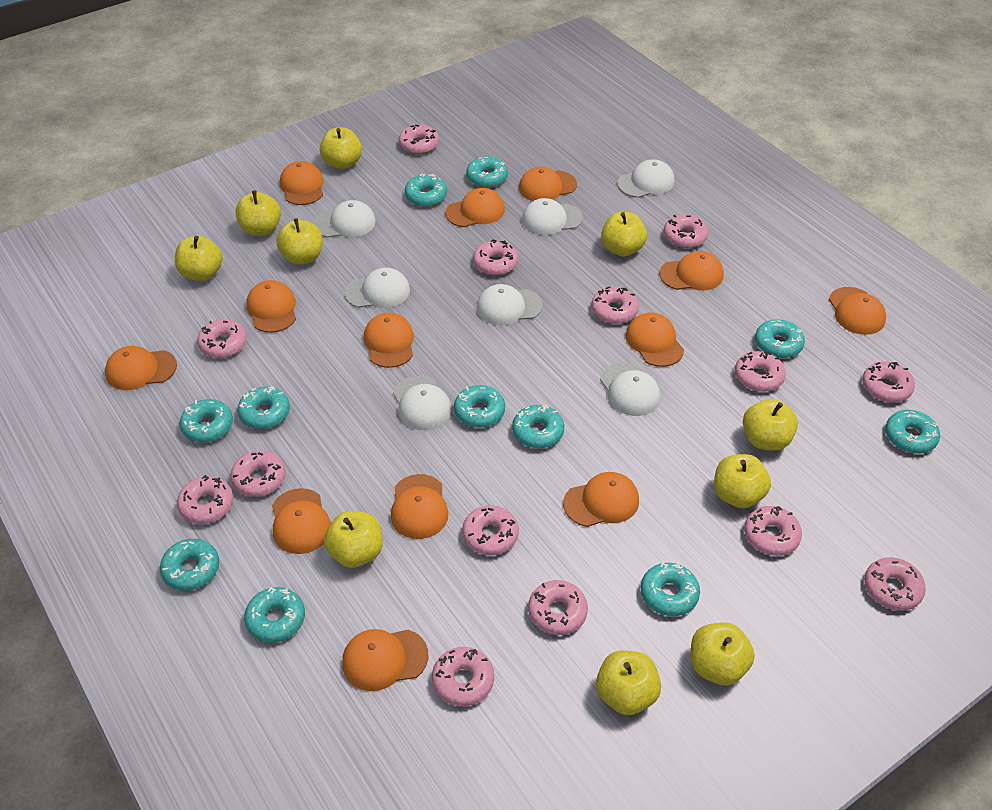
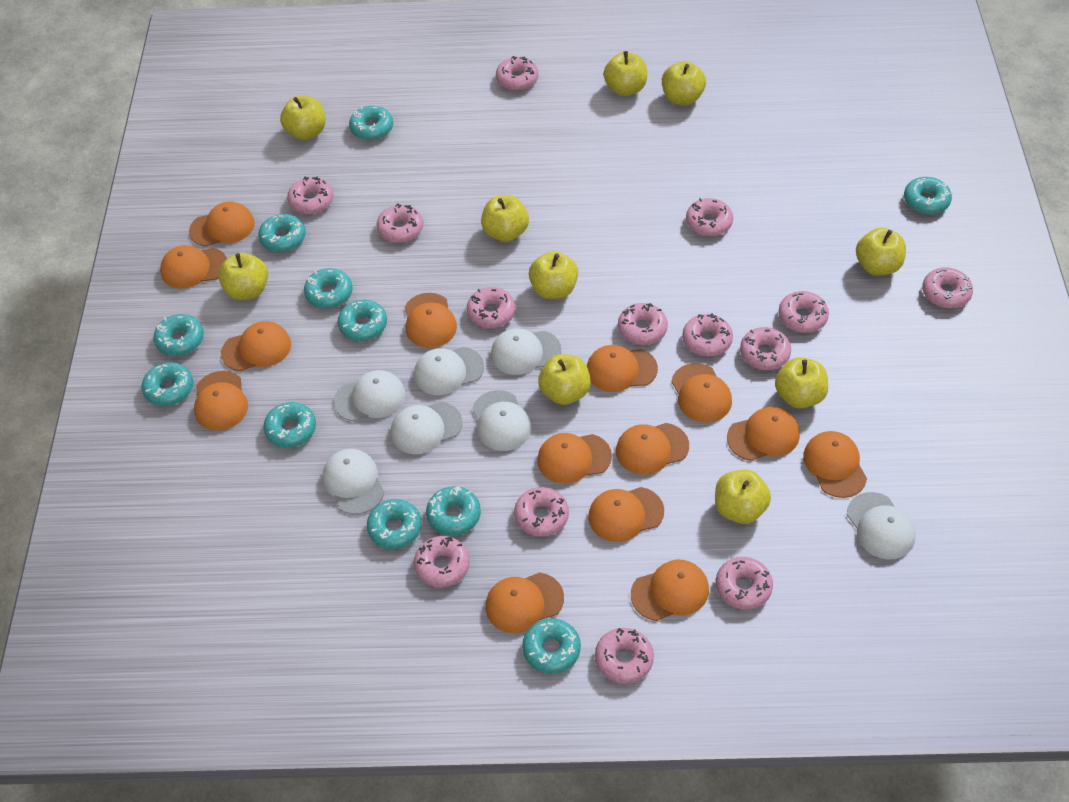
orange cap: [105,346,177,390] [246,280,296,333] [272,488,331,554] [280,161,324,205] [342,629,428,691] [364,313,414,368] [391,474,448,539] [445,188,505,227] [519,167,577,201] [563,472,639,527] [625,312,684,367] [659,251,724,290] [829,287,886,335] = 13 -> [160,245,227,289] [189,202,255,247] [194,371,248,431] [221,321,291,371] [405,293,457,348] [485,572,564,633] [537,433,612,484] [587,345,658,392] [588,487,664,542] [616,423,689,475] [631,560,709,621] [671,363,732,422] [727,407,800,461] [803,431,867,498] = 14

